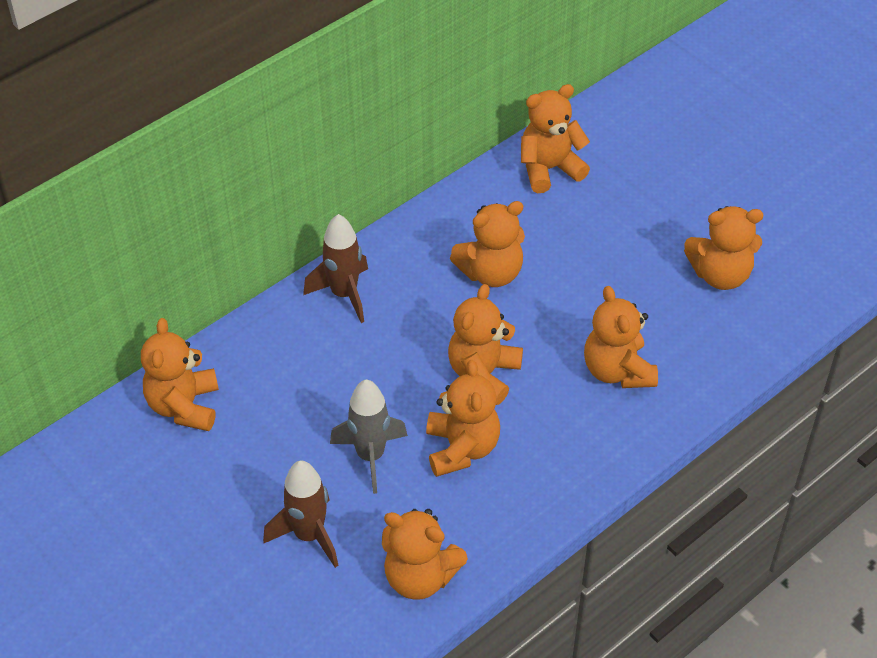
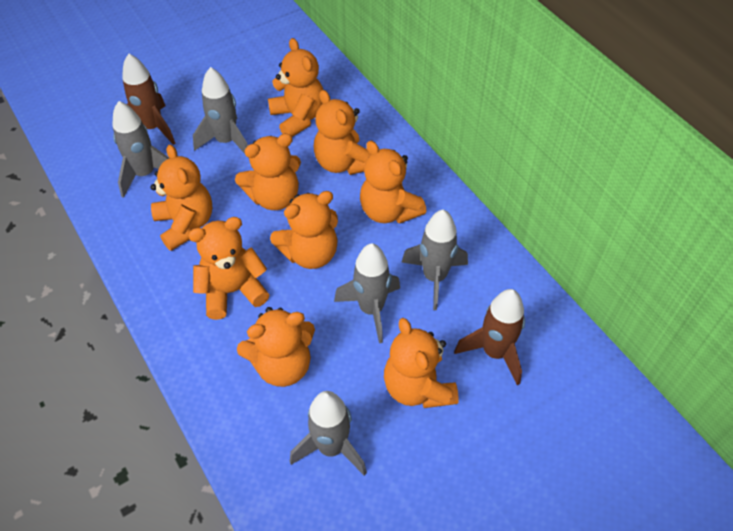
grey rocket: [330,380,408,494] = 1 -> [112,101,169,198] [193,67,249,158] [290,391,367,476] [334,243,400,343] [401,209,468,310] = 5
orange teddy bear: [141,318,219,431] [382,509,468,600] [426,360,500,477] [448,284,523,405] [450,201,525,287] [521,84,590,193] [584,286,658,388] [684,206,763,290] = 8 -> [151,145,212,251] [188,217,269,320] [235,133,301,210] [237,307,315,387] [268,38,323,137] [270,191,338,269] [313,90,370,175] [360,141,427,224] [384,318,459,408] = 9

